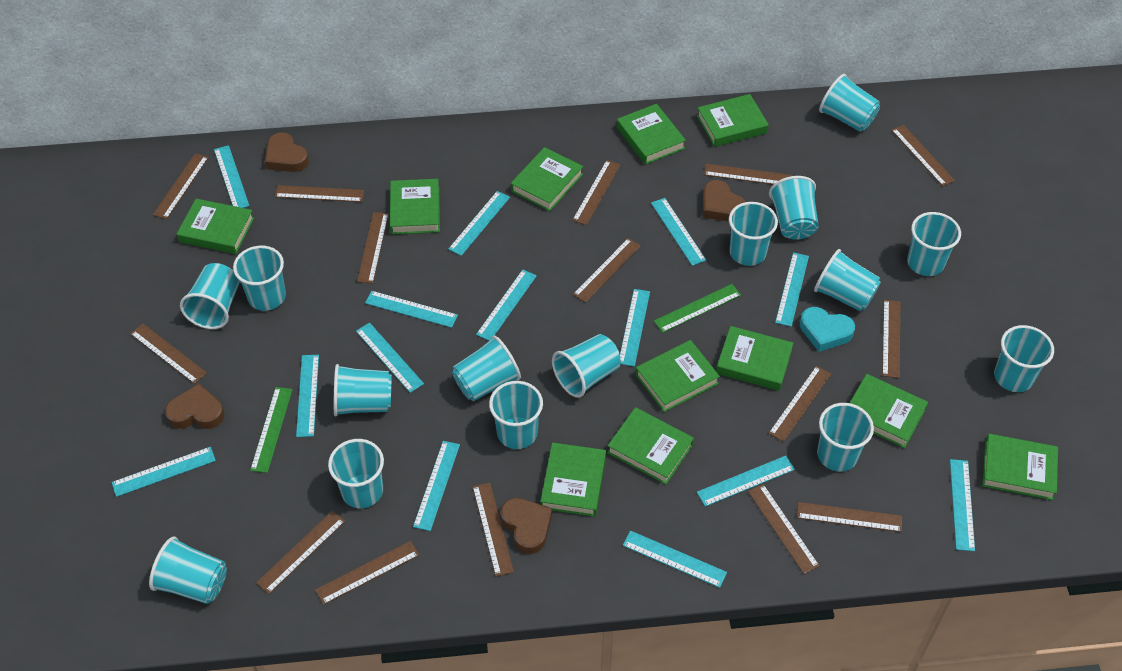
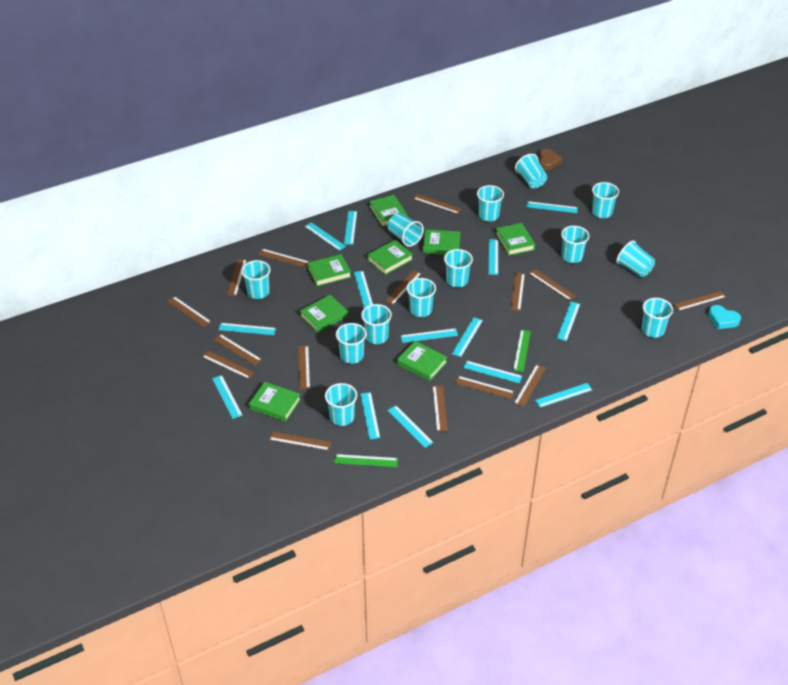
brown heart: [165,383,224,429] [265,132,309,172] [501,498,552,554] [703,180,746,222] = 4 -> [539,149,562,170] = 1
green book: [177,199,254,254] [390,179,440,234] [511,147,583,211] [540,443,606,517] [607,407,694,485] [617,104,686,165] [635,340,720,412] [697,94,769,147] [716,326,793,391] [850,374,928,448] [982,434,1058,500] = 11 -> [249,382,301,422] [300,295,348,333] [307,254,351,286] [367,240,413,275] [369,195,408,227] [397,341,447,381] [423,229,461,255] [496,223,535,256] = 8
turquoise cup: [149,537,227,604] [180,263,240,329] [233,246,286,311] [328,439,384,508] [334,364,392,417] [452,336,521,401] [489,381,543,449] [552,334,621,398] [729,202,778,266] [769,176,819,240] [814,249,881,311] [817,403,874,471] [819,74,880,132] [907,212,961,276] [994,325,1054,392] = 15 -> [241,260,271,299] [325,383,357,426] [336,323,367,364] [361,304,392,344] [388,213,424,247] [406,278,436,317] [444,249,473,287] [477,185,504,221] [515,154,547,188] [561,226,590,263] [592,182,619,218] [616,240,655,277] [641,298,673,338] = 13

